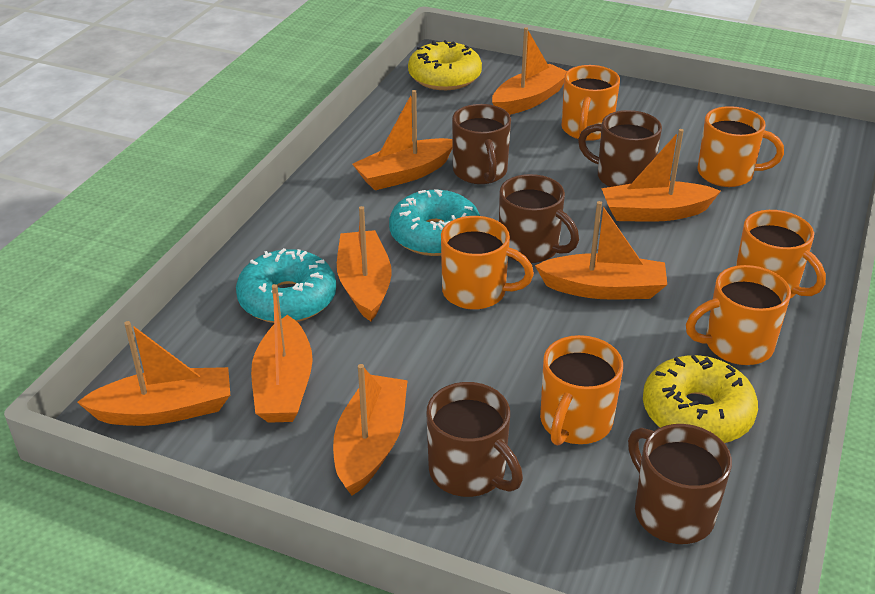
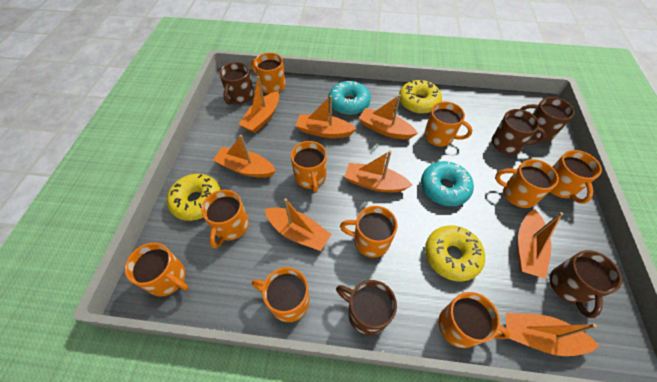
orange mug: [441,216,534,310] [540,335,623,446] [562,65,620,141] [686,265,791,365] [697,106,784,187] [736,210,826,299] = 6 -> [125,243,189,297] [201,190,249,248] [251,53,286,94] [252,267,309,322] [291,141,327,193] [340,206,397,258] [424,102,472,147] [438,292,511,348] [495,159,559,208] [550,150,602,204] = 10
yellow donut: [408,40,482,90] [643,355,758,443] = 2 -> [167,174,221,221] [399,79,442,114] [425,225,485,282] = 3

